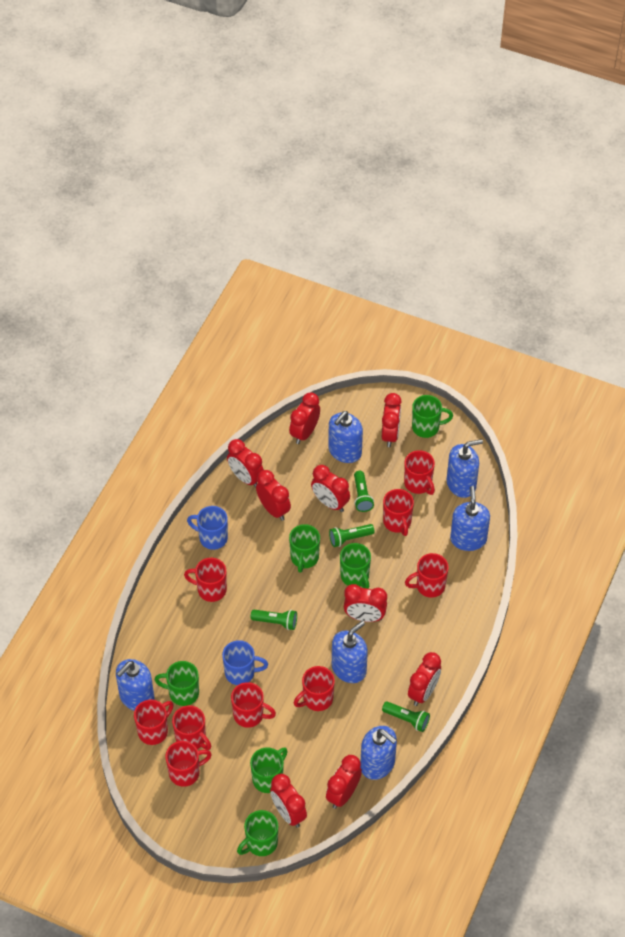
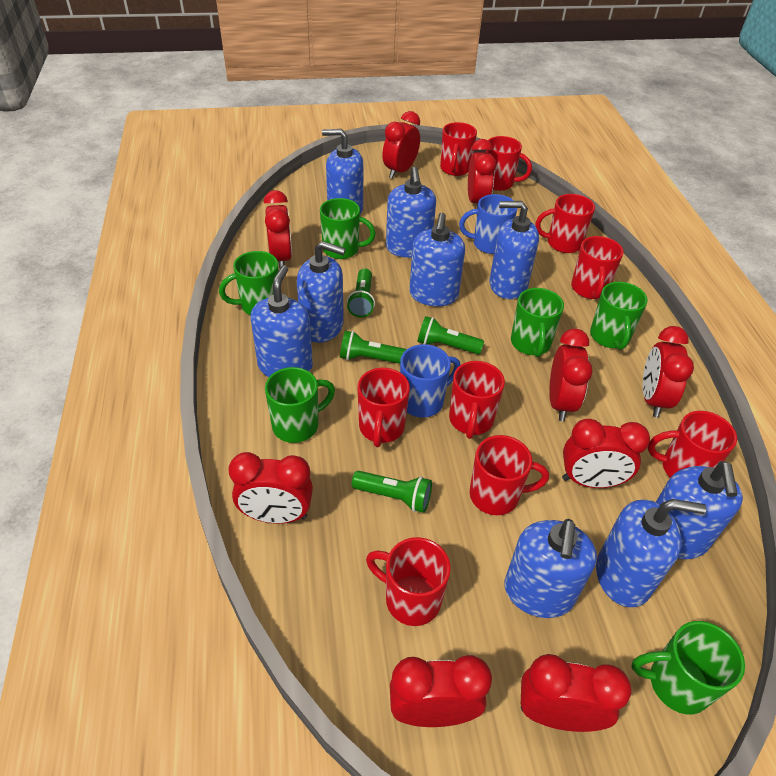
blue soap dispenser: [116,659,155,711] [328,411,363,463] [332,621,368,683] [360,726,397,780] [447,439,483,498] [450,486,490,551] = 6 -> [250,265,313,377] [297,241,346,343] [322,129,364,215] [386,167,436,258] [409,212,465,306] [489,201,539,299] [504,519,597,618] [596,499,707,607] [656,461,743,559] = 9

